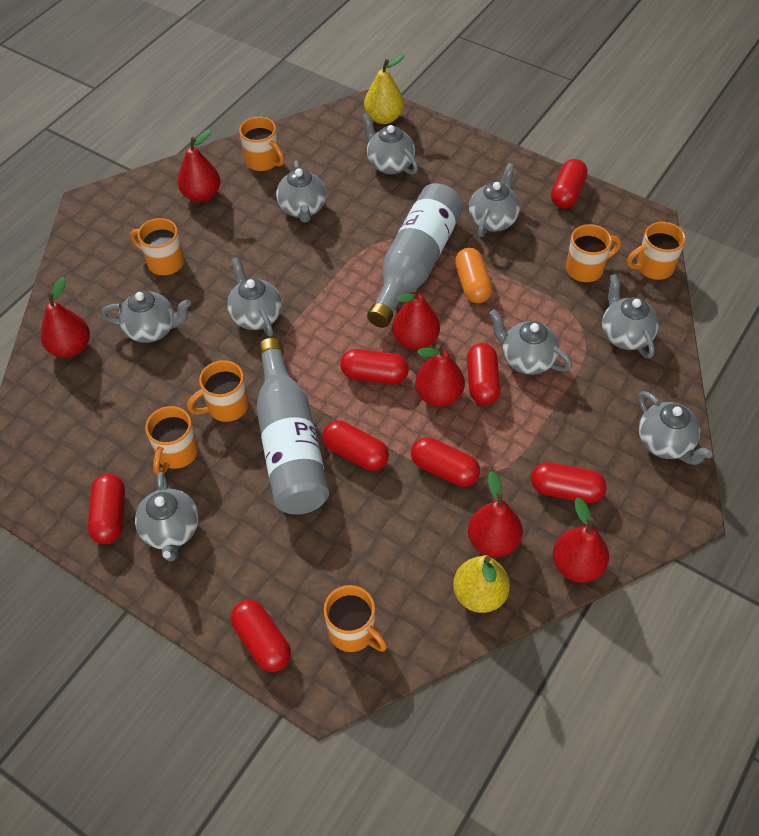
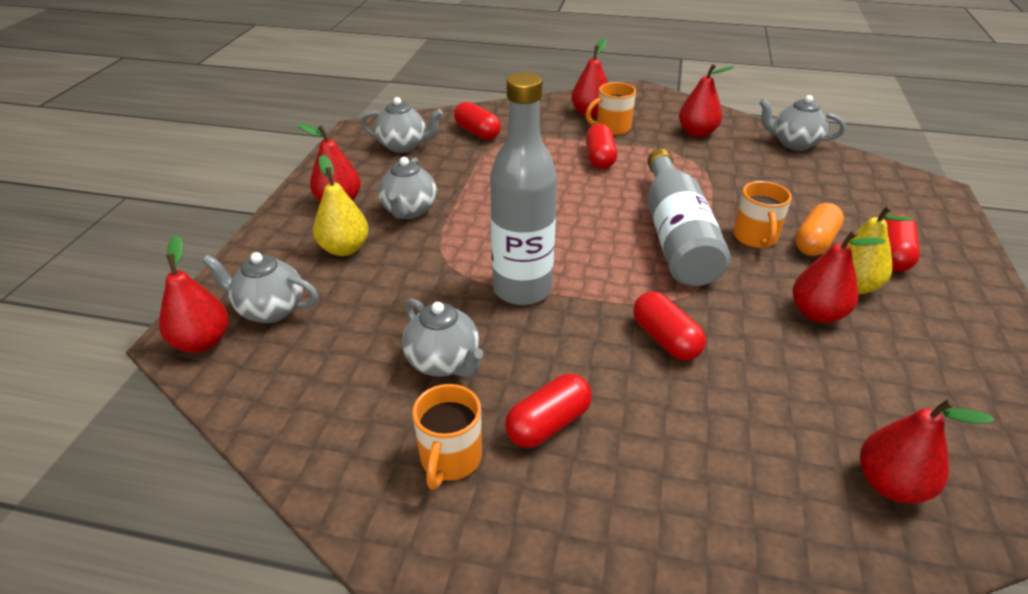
grey teapot: [101,291,191,343] [135,472,199,561] [227,257,282,337] [276,160,326,223] [362,112,418,175] [469,163,520,237] [489,309,572,375] [602,274,659,359] [638,391,712,465] = 9 -> [202,252,319,323] [360,97,443,153] [378,157,437,219] [402,298,483,377] [759,95,845,151] = 5
orange mug: [130,218,184,275] [145,406,198,475] [187,360,249,422] [239,117,285,171] [324,585,387,652] [566,224,621,282] [627,222,686,280] = 7 -> [413,384,482,490] [585,82,636,135] [733,181,792,248] = 3
red capsule: [88,474,125,544] [231,600,291,672] [322,421,389,471] [340,349,409,384] [411,437,480,487] [467,343,501,405] [531,462,607,503] [551,159,588,208] = 8 -> [454,102,501,140] [505,374,592,448] [586,124,617,169] [633,291,706,361] [885,214,920,272] = 5

